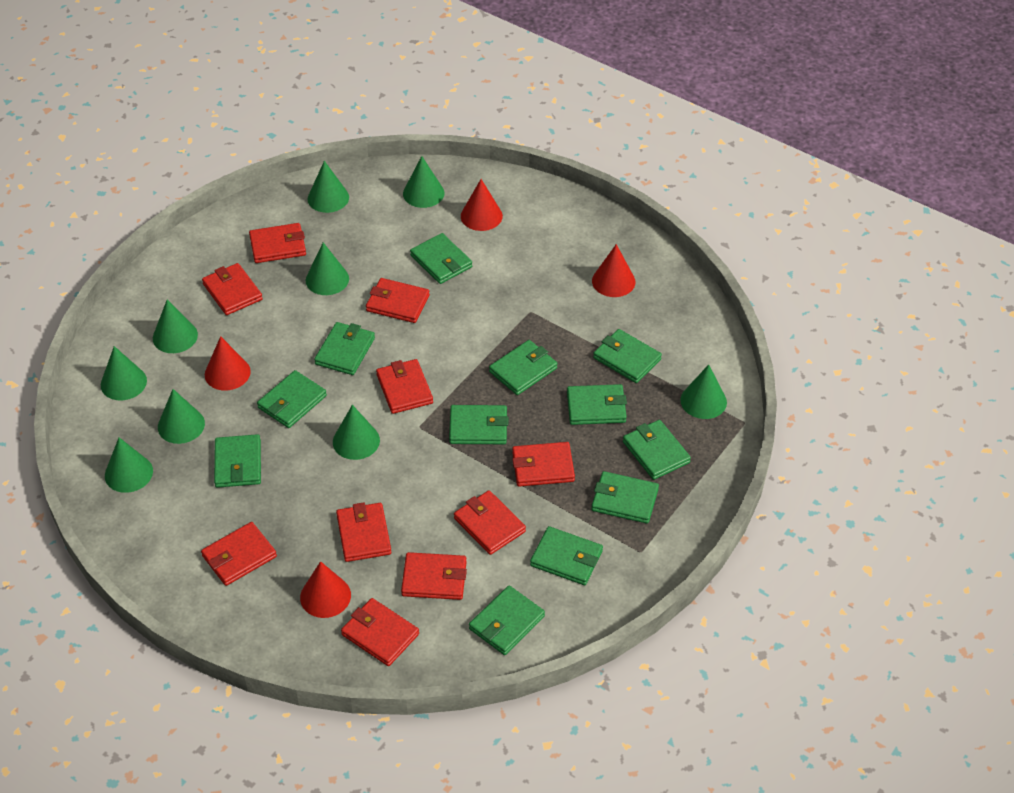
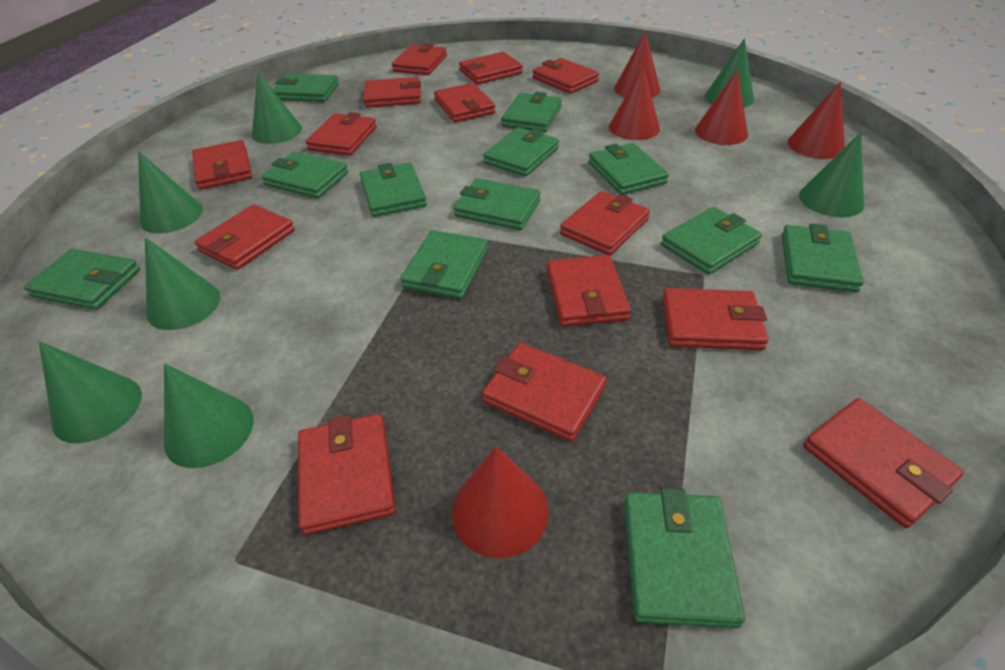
green cone: [101,346,147,400] [105,437,153,493] [153,300,198,353] [158,389,205,444] [306,243,349,295] [308,161,349,213] [333,405,380,460] [403,156,444,208] [680,364,727,419] = 9 -> [39,341,142,443] [138,151,203,233] [145,237,220,330] [164,363,253,468] [252,73,302,144] [705,38,754,107] [799,132,864,217] = 7
red cone: [205,336,251,391] [300,561,351,618] [461,179,503,231] [592,244,635,297] = 4 -> [452,446,549,558] [609,67,660,140] [614,31,661,98] [695,70,748,145] [788,81,845,159] = 5
red wallet: [201,522,277,586] [202,263,263,315] [249,223,306,263] [336,502,391,562] [341,598,419,666] [366,278,430,323] [376,359,433,414] [401,552,467,600] [454,490,526,555] [512,442,575,487] = 10 -> [192,140,252,190] [194,204,295,270] [298,414,395,535] [305,112,377,156] [363,77,421,108] [392,43,447,75] [434,83,496,122] [459,52,523,84] [482,343,606,442] [533,58,599,94] [547,255,631,327] [560,191,650,255] [662,288,769,350] [803,398,964,528] = 14

